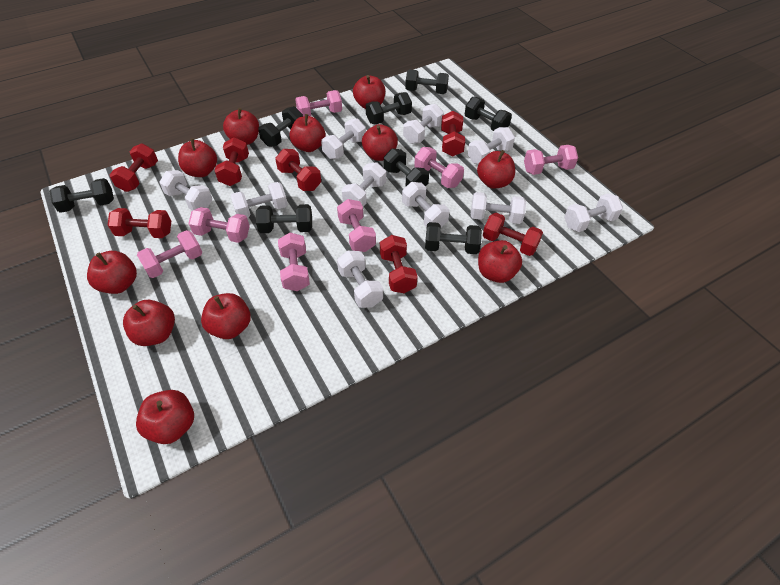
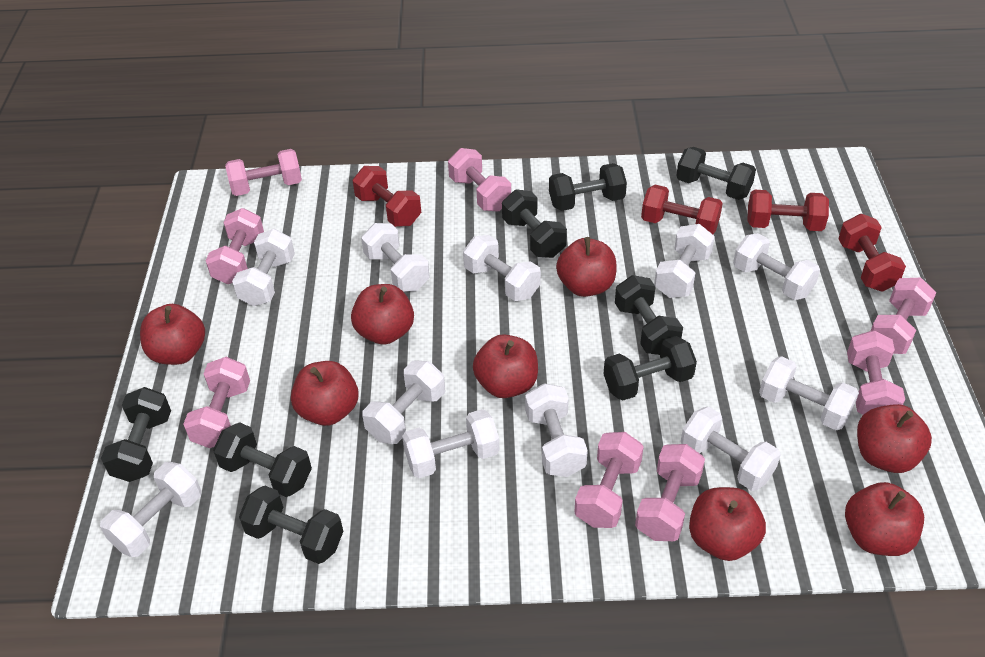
pink dumbbell: [137,230,203,278] [188,207,250,243] [278,233,310,291] [295,90,342,116] [337,199,376,252] [414,147,464,188] [524,145,578,175] = 7 -> [183,357,250,448] [205,208,264,284] [225,149,302,196] [448,148,511,212] [574,432,644,528] [635,444,705,541] [847,330,905,415] [871,278,936,354] = 8
red apple: [87,251,137,294] [123,300,175,346] [136,390,194,444] [178,138,217,177] [201,293,251,339] [223,108,259,145] [290,114,326,152] [353,75,385,109] [362,124,398,161] [477,150,515,189] [478,240,522,283] = 11 -> [140,304,205,365] [291,361,359,426] [351,284,414,345] [473,334,538,398] [556,237,616,297] [689,487,766,561] [845,482,924,556] [857,404,932,473] = 8
red dumbbell: [108,208,171,238] [109,143,158,192] [214,137,249,186] [275,149,321,191] [380,235,418,293] [441,111,465,157] [483,213,543,256] = 7 -> [353,166,421,227] [641,185,723,234] [747,190,829,231] [838,214,906,292] = 4
white dumbbell: [159,170,212,211] [231,182,288,218] [321,119,366,159] [337,251,383,308] [342,162,386,207] [402,182,449,227] [403,104,444,144] [467,127,515,164] [471,192,526,224] [564,193,623,232] = 10 -> [100,462,201,557] [232,229,295,306] [361,223,430,291] [362,361,445,444] [402,409,499,478] [463,235,541,301] [525,383,588,477] [654,224,715,298] [681,407,781,491] [733,233,820,300] [759,356,859,430] = 11

